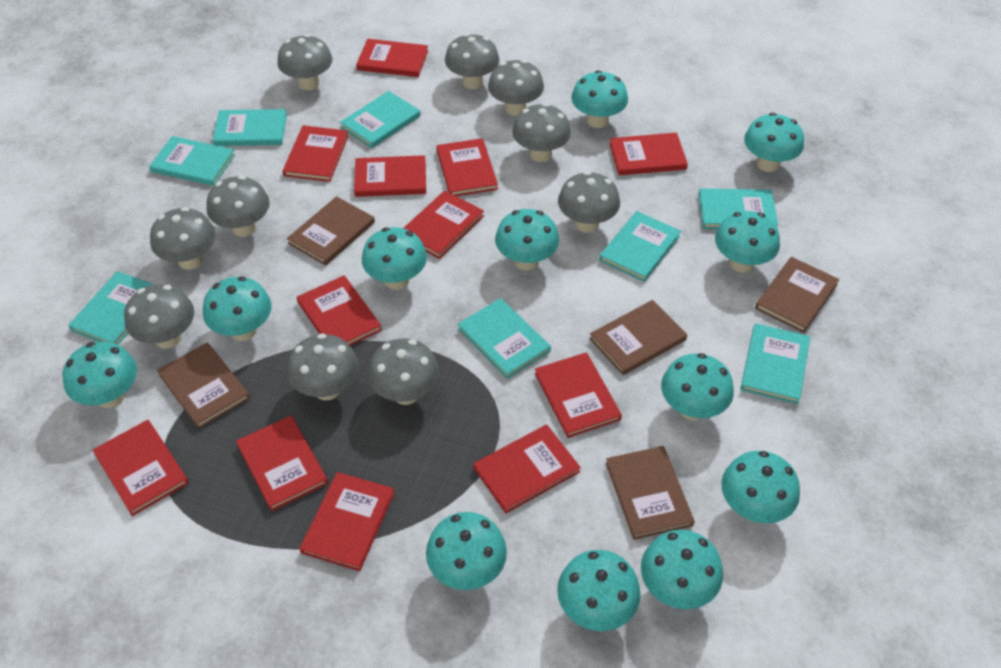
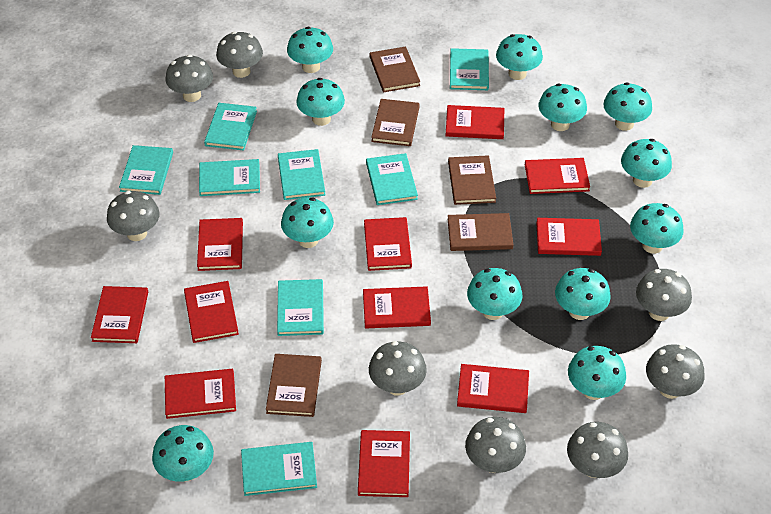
grey mushroom: [124,284,194,348] [150,207,216,270] [206,176,270,237] [277,34,333,90] [287,333,359,401] [368,338,439,405] [445,33,499,89] [488,60,544,116] [512,103,571,162] [558,171,620,233] = 10 -> [107,191,159,241] [165,55,213,102] [216,31,263,78] [369,341,427,396] [465,417,526,473] [567,422,628,478] [636,269,692,321] [646,344,705,399] = 8
red book: [92,420,189,516] [236,416,328,511] [283,125,348,182] [297,275,382,346] [300,472,395,571] [354,155,426,197] [356,39,428,77] [403,190,484,259] [436,138,498,196] [473,425,581,513] [535,352,622,438] [609,133,688,175] = 12 -> [91,286,148,343] [165,369,236,419] [184,281,239,343] [197,218,243,271] [358,430,410,497] [363,286,431,328] [364,217,412,271] [446,105,504,139] [457,364,529,413] [525,158,590,194] [536,218,602,256] = 11

